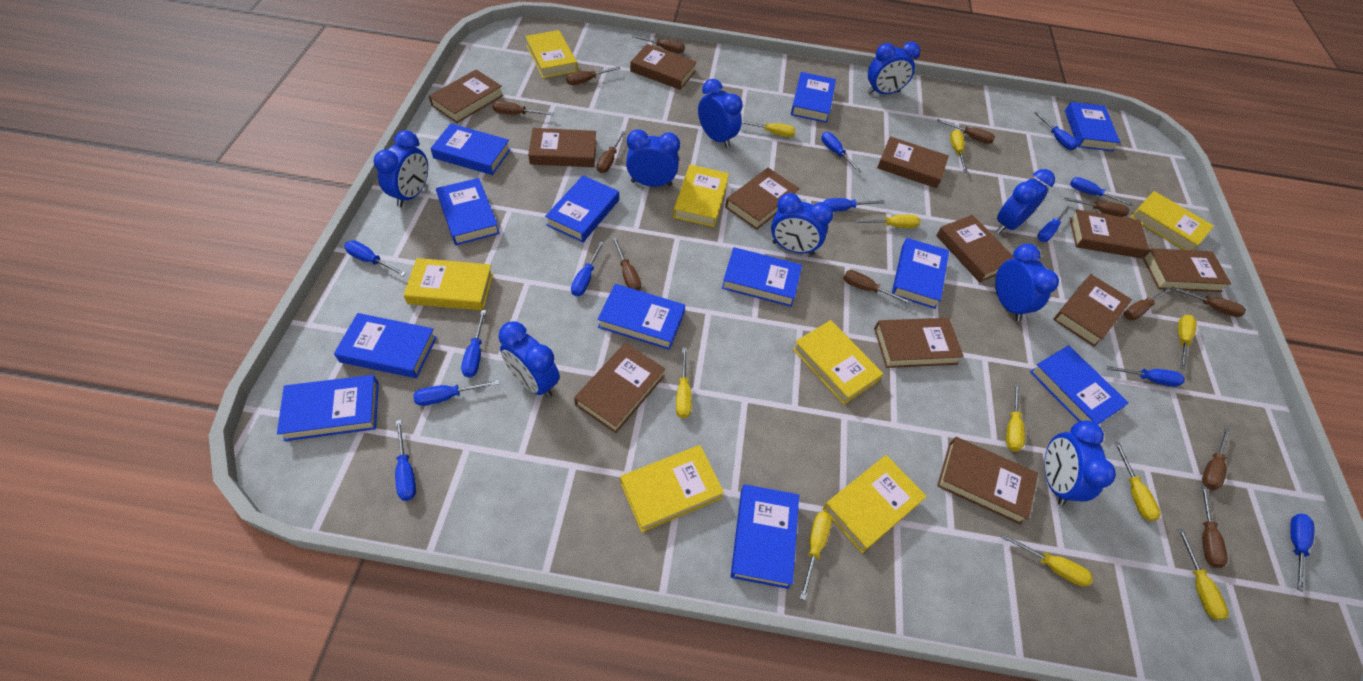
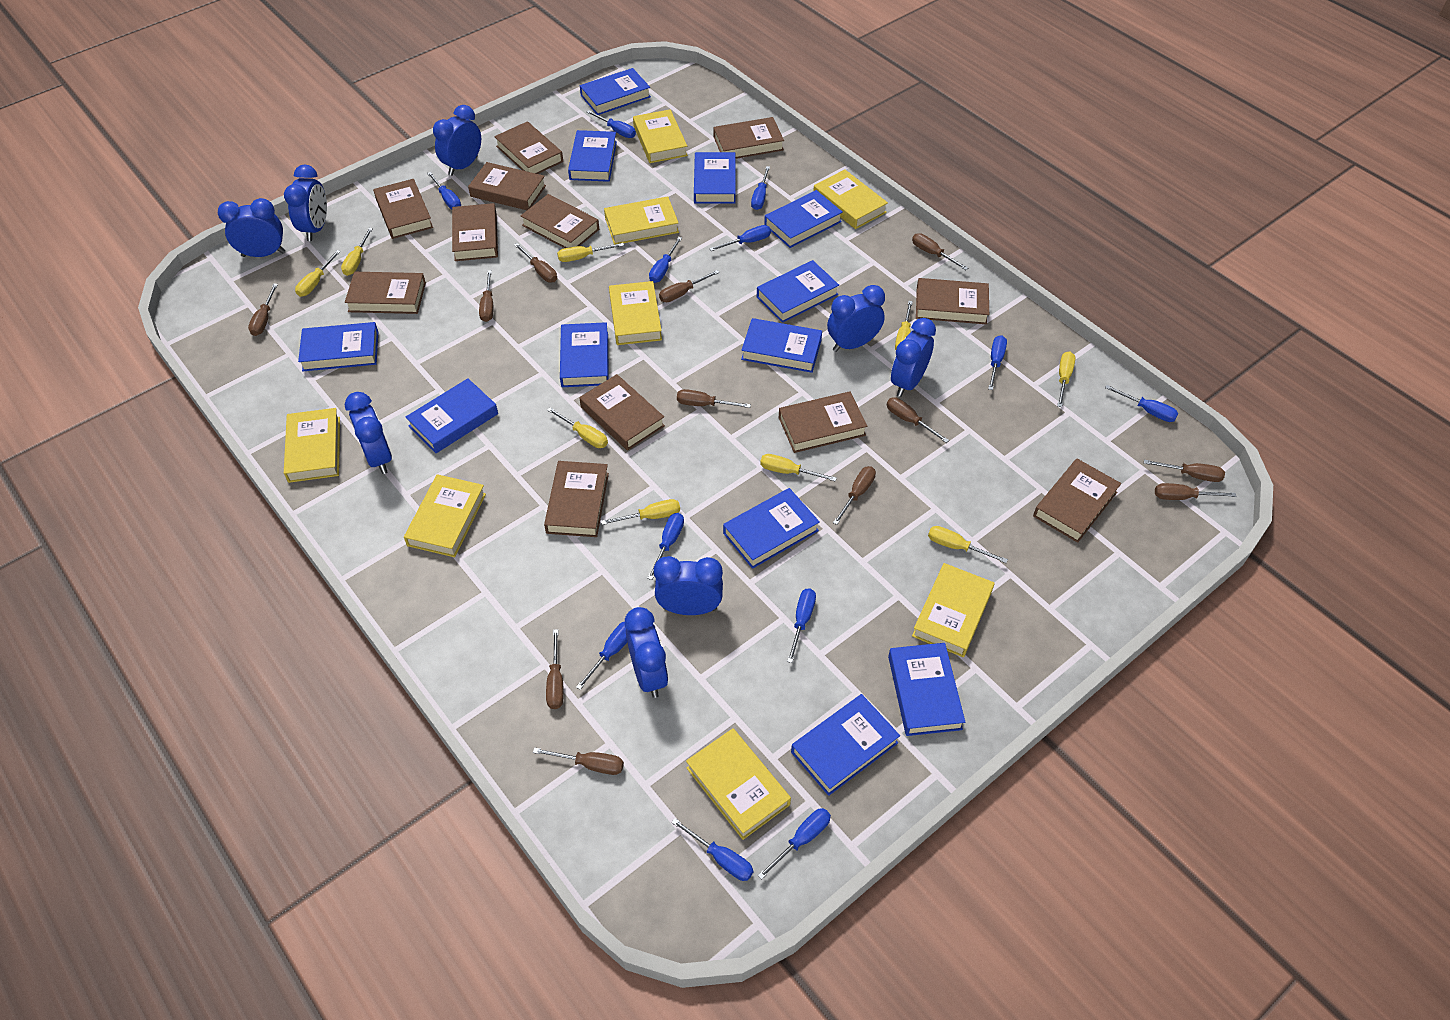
blue clock: [374,130,428,207] [498,321,560,398] [626,129,680,187] [698,79,743,148] [771,193,833,255] [867,42,920,94] [995,244,1059,321] [997,169,1055,234] [1044,421,1116,506] = 9 -> [218,198,285,257] [284,164,327,241] [345,392,392,474] [433,105,481,176] [625,607,668,698] [654,556,723,615] [827,285,885,352] [891,318,936,397] = 8
yellow book: [403,258,493,310] [525,30,578,78] [620,445,724,533] [673,165,729,227] [793,320,883,405] [823,455,927,553] [1130,191,1214,250] = 7 -> [284,408,340,483] [404,474,486,557] [604,196,679,245] [609,281,662,345] [633,109,688,163] [686,728,791,840] [813,169,888,229] [912,563,995,657] = 8
yellow screwdriver: [676,347,692,418] [742,121,796,137] [800,511,832,600] [855,215,920,228] [950,130,968,172] [1001,533,1093,587] [1006,383,1025,452] [1114,442,1161,521] [1178,315,1197,370] [1178,528,1229,620] = 10 -> [295,250,341,297] [341,228,373,276] [547,408,608,448] [557,243,624,262] [601,499,680,525] [760,454,837,481] [895,301,913,350] [928,526,1008,563] [1057,352,1076,407] = 9

